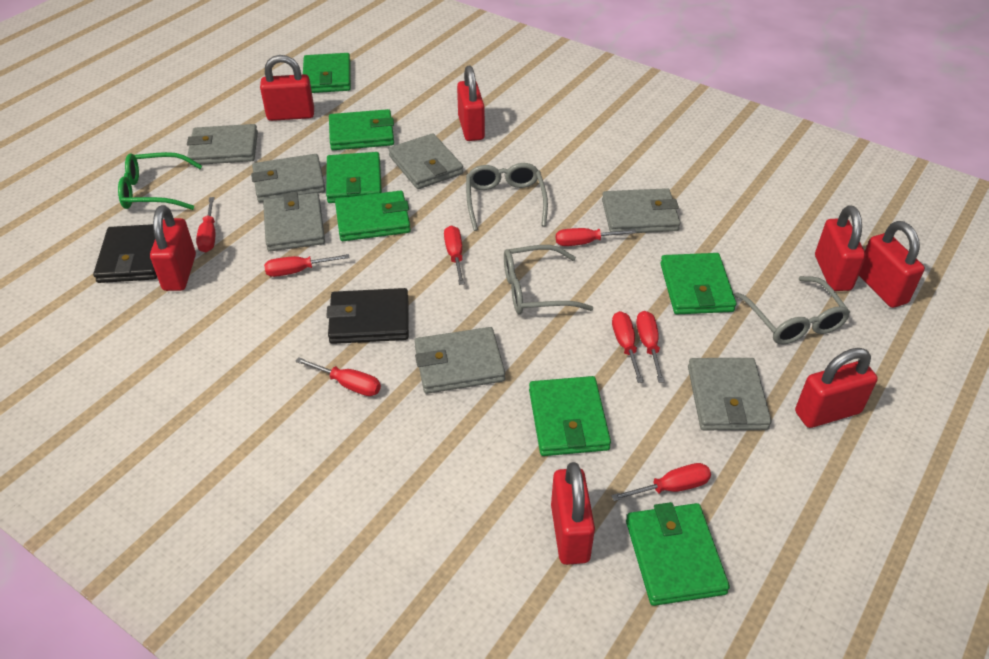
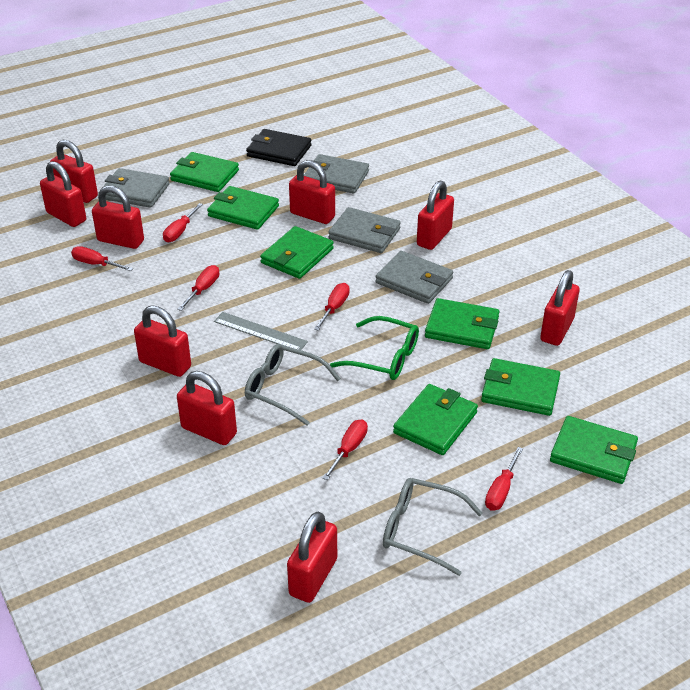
black wallet: [93,224,157,283] [326,288,409,344] = 2 -> [246,129,312,166] = 1
grey glasses: [466,163,548,231] [504,245,593,314] [734,276,850,344] = 3 -> [245,344,341,426] [383,478,483,576] = 2
grey ruler: none = 0 -> [214,312,308,350] = 1
grey wallet: [187,124,258,165] [251,154,325,203] [263,192,325,252] [388,133,463,189] [414,327,505,394] [602,188,680,233] [688,358,772,430] = 7 -> [103,168,170,208] [304,154,369,194] [328,207,401,253] [375,251,453,304] = 4
red padlock: [150,205,196,291] [260,55,314,121] [457,65,485,141] [551,462,595,565] [795,348,878,428] [815,205,866,291] [859,221,925,308] = 7 -> [40,161,86,227] [50,140,98,203] [92,185,144,249] [134,306,191,377] [177,371,237,445] [287,512,337,603] [289,160,335,224] [417,181,454,250] [540,270,580,346] = 9
red screwdriver: [196,197,215,252] [264,254,350,277] [295,357,381,396] [444,226,465,285] [556,228,636,246] [611,463,711,501] [612,311,644,383] [636,311,665,383] = 8 -> [71,246,133,271] [163,203,203,242] [177,265,219,311] [314,283,350,331] [322,419,368,480] [485,447,523,511] = 6

